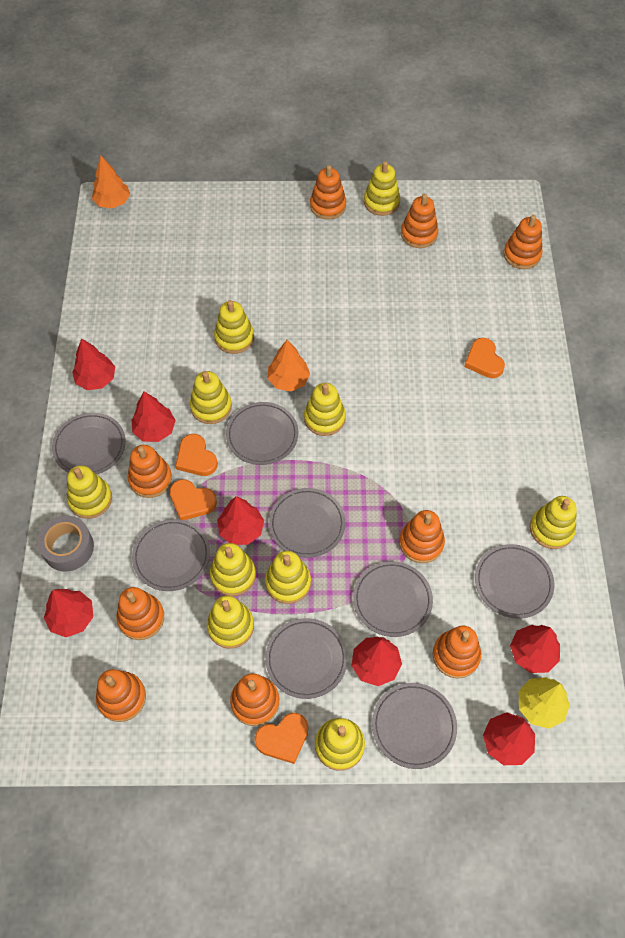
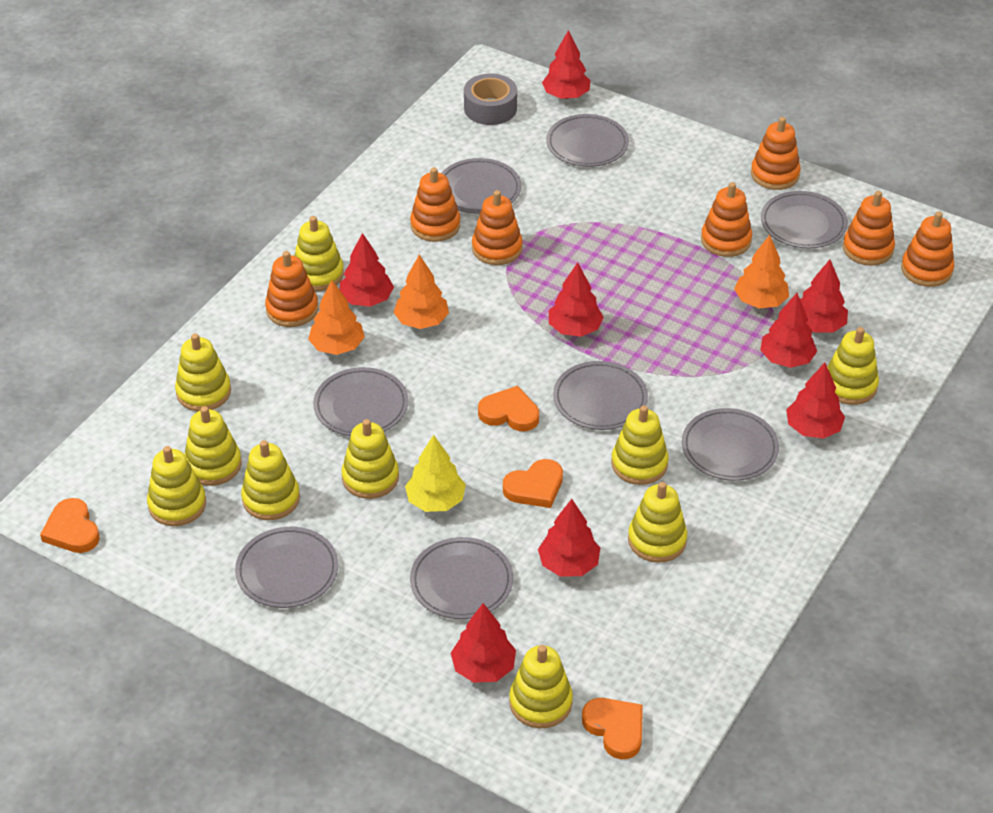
orange stacking toy: [96,669,146,722] [116,587,164,640] [128,445,172,498] [230,673,279,726] [310,165,346,220] [399,510,445,563] [401,194,438,248] [433,626,481,679] [504,215,543,269] = 9 -> [265,251,318,327] [410,167,460,242] [472,190,523,265] [701,182,752,257] [751,117,801,190] [843,191,895,266] [901,211,954,287] = 7
orange tree: [92,155,130,209] [267,340,310,391] = 2 -> [308,280,365,355] [393,255,449,329] [734,235,789,308] = 3
red tree: [44,589,93,637] [72,338,115,390] [131,392,176,442] [217,496,264,545] [352,636,402,686] [483,712,535,765] [510,625,560,673] = 7 -> [340,233,394,307] [451,603,516,683] [538,499,600,577] [542,30,590,99] [549,262,604,337] [760,293,817,368] [786,363,845,439] [800,260,848,332] = 8

